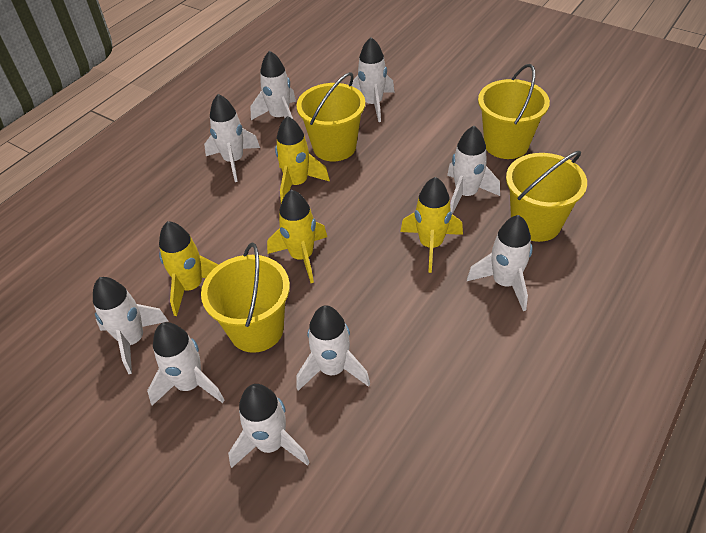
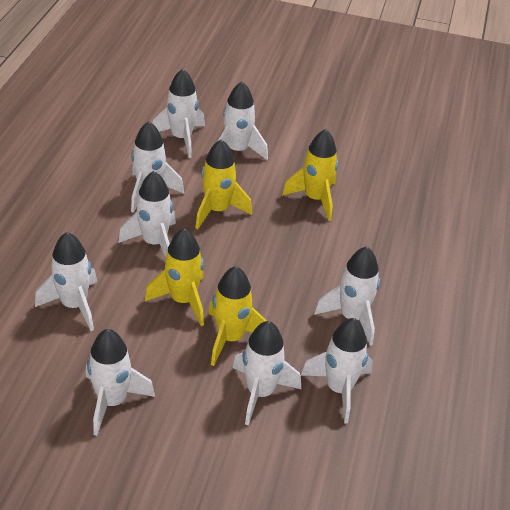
yellow bucket: [201,243,290,353] [296,72,365,162] [478,64,550,159] [506,151,587,242] = 4 -> none = 0

